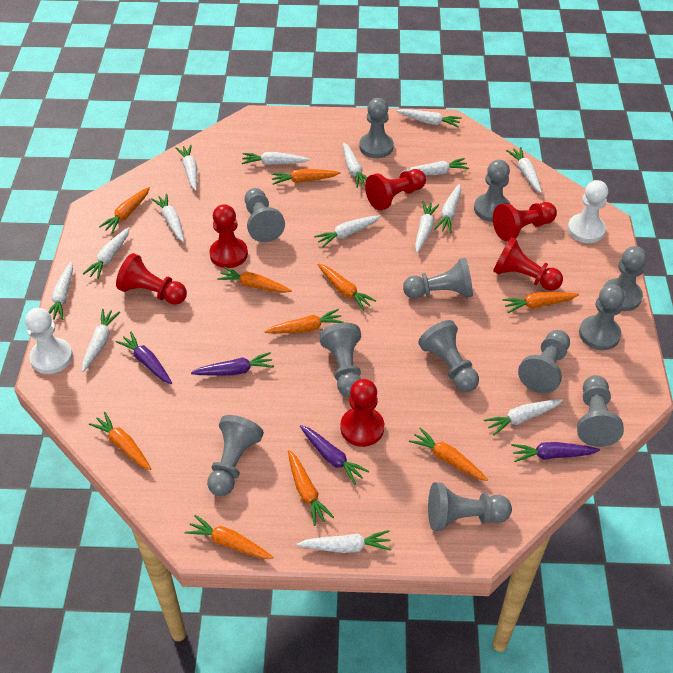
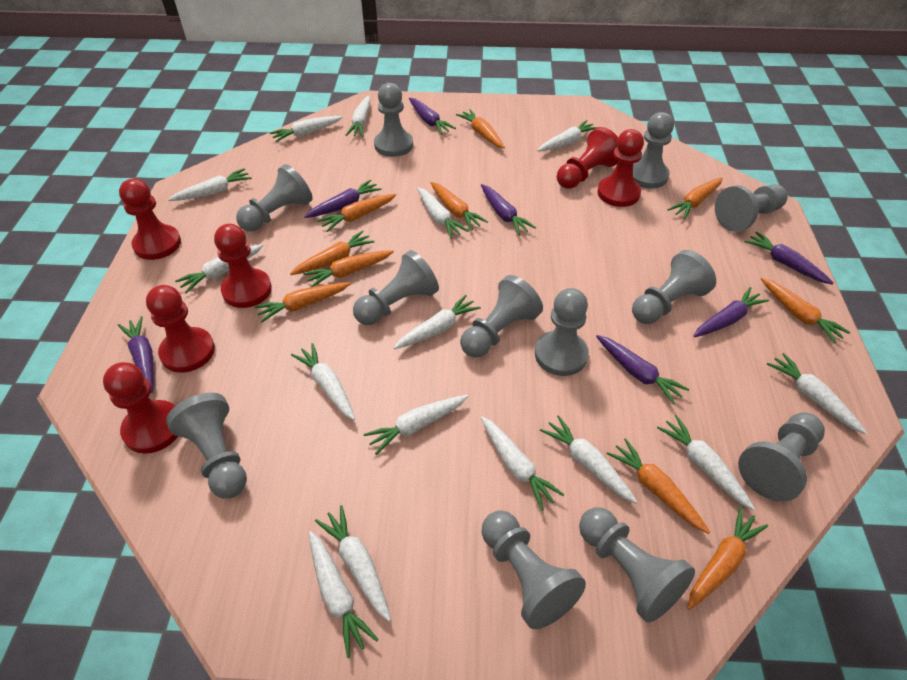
purple carrot: [116,332,172,384] [191,352,274,376] [300,425,369,485] [511,442,600,462] = 4 -> [118,316,153,393] [304,179,382,218] [409,98,456,135] [481,184,536,235] [596,335,689,404] [693,287,769,337] [745,232,834,285] = 7
white pawn: [25,308,73,374] [567,180,608,243] = 2 -> none = 0

